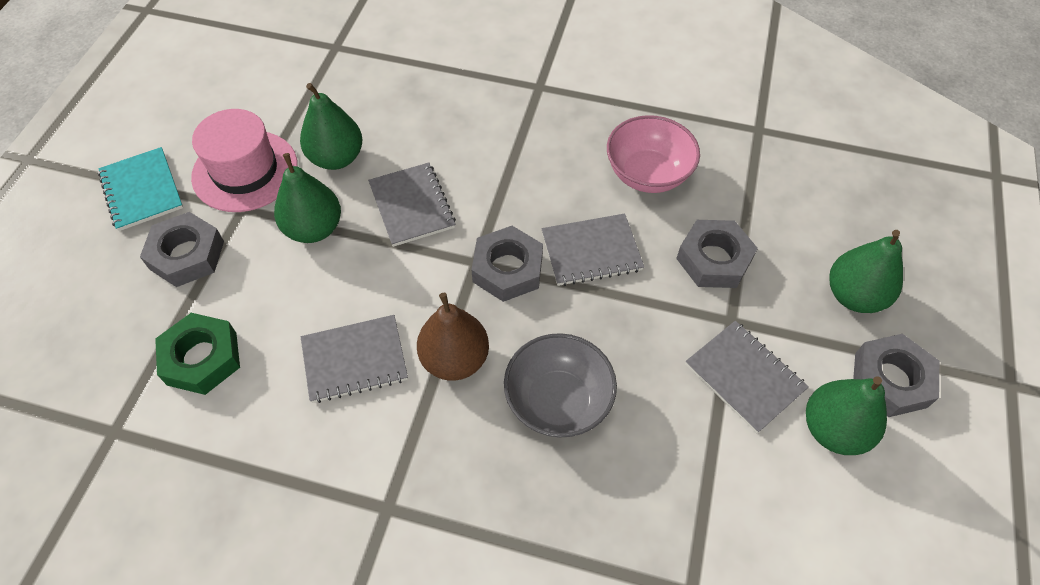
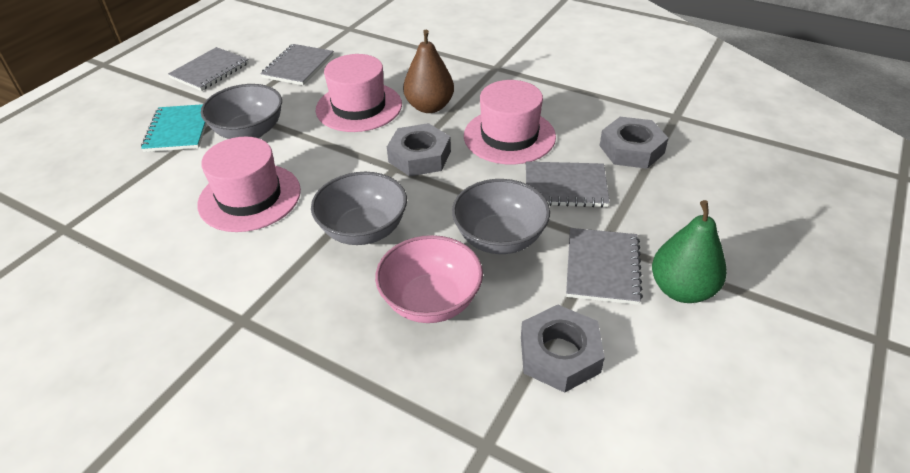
green nut: [155,313,240,395] = 1 -> none = 0
green pear: [274,153,341,243] [300,83,362,170] [806,376,887,455] [829,230,903,313] = 4 -> [652,200,727,303] = 1
grey bowl: [504,333,617,438] = 1 -> [201,84,282,139] [311,172,407,245] [452,179,550,254] = 3
grey nut: [140,212,224,287] [472,226,543,302] [676,220,758,288] [853,334,939,417] = 4 -> [387,123,451,177] [521,304,605,393] [600,117,669,169] = 3
pink hat: [191,109,298,212] = 1 -> [197,137,301,232] [316,54,402,132] [464,80,556,164] = 3

